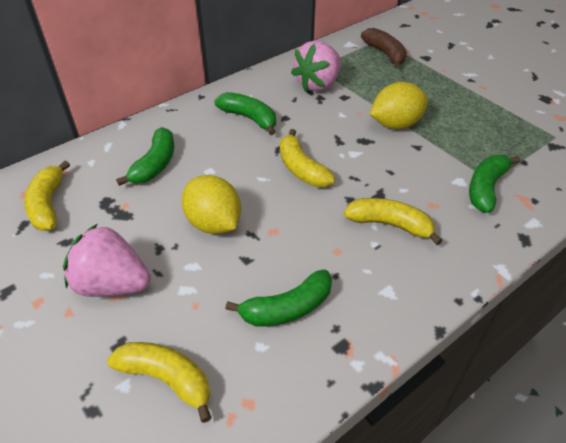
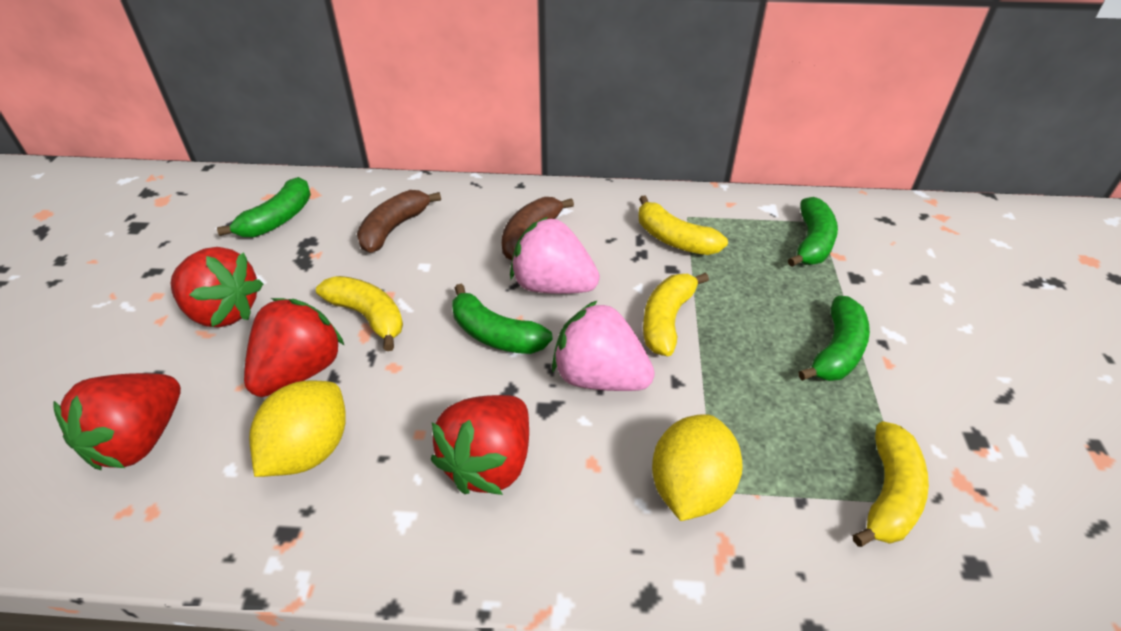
brown banana: [361,28,407,68] = 1 -> [357,190,441,253] [502,197,574,261] = 2
red strawberry: none = 0 -> [53,373,181,470] [170,247,263,328] [244,298,345,397] [431,395,529,495] = 4

